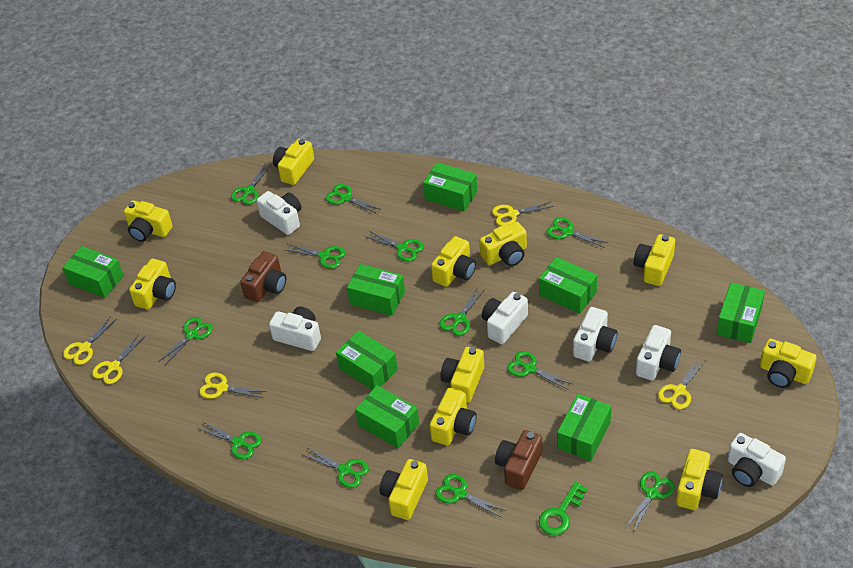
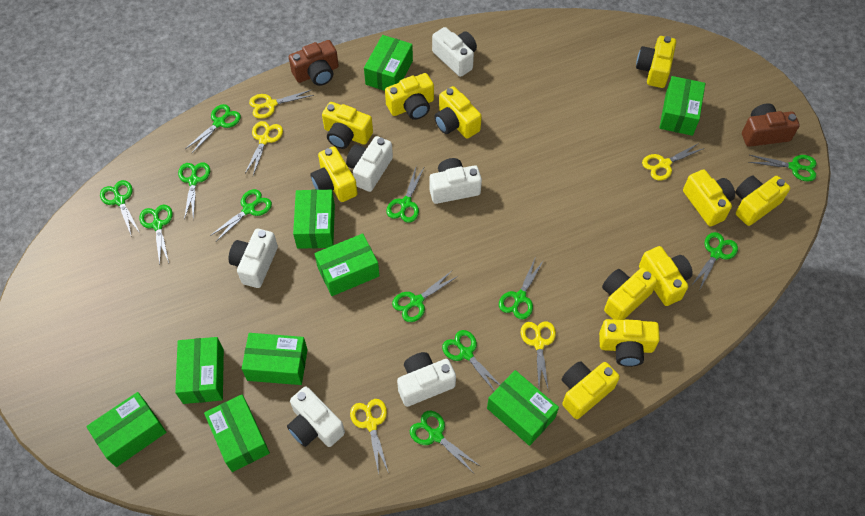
green box: [62,246,124,298] [336,331,398,390] [347,264,405,316] [355,385,419,448] [423,163,477,212] [539,257,597,314] [557,394,611,461] [717,282,765,343] = 8 -> [86,392,166,467] [175,337,224,404] [204,394,270,472] [242,333,308,385] [293,190,335,249] [314,234,380,296] [364,35,413,91] [487,370,559,446] [659,76,705,136] = 9
green key: [539,482,587,535] = 1 -> none = 0

